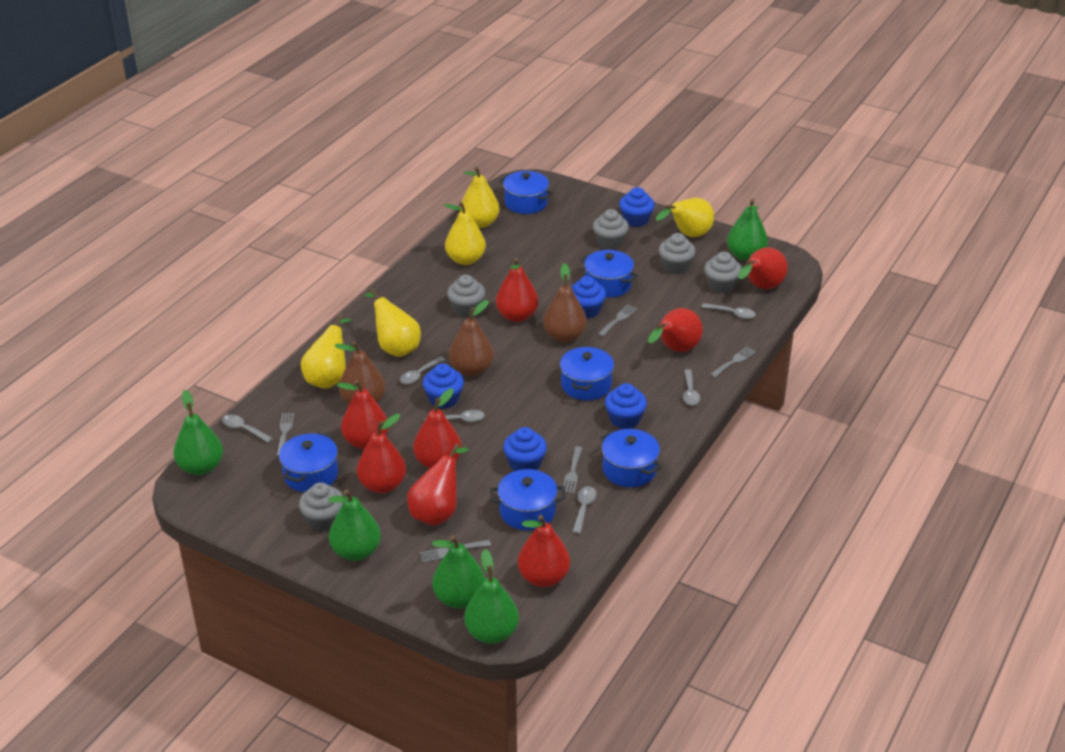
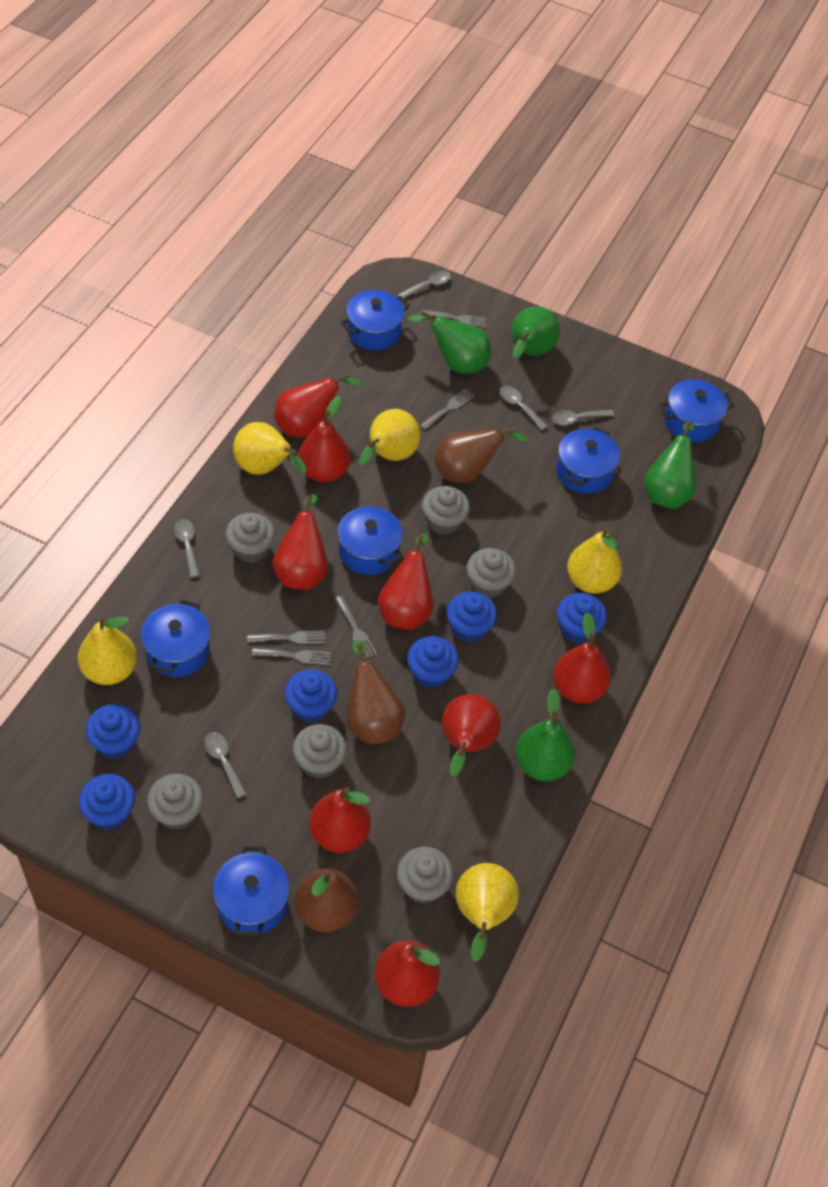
blue cupcake: [422,363,464,409] [503,427,547,471] [571,276,606,319] [605,383,647,429] [619,187,655,227] = 5 -> [79,774,135,830] [85,704,140,759] [285,669,337,723] [407,636,459,689] [446,592,497,643] [557,593,607,644] = 6
green pear: [174,390,223,475] [328,489,381,561] [432,535,485,609] [464,549,519,644] [727,199,768,261] = 5 -> [408,311,491,374] [511,306,560,359] [516,688,575,782] [644,421,696,509] = 4
grey cupcake: [299,482,343,531] [447,275,485,317] [593,209,629,249] [659,233,696,274] [704,252,742,293] = 5 -> [147,774,203,830] [225,513,275,563] [293,724,347,779] [397,847,453,904] [422,486,470,535] [466,548,516,598] = 6
grey spoon: [222,414,273,443] [400,357,445,384] [424,410,485,422] [573,486,597,534] [683,369,700,405] [702,303,756,319] = 6 -> [174,519,200,578] [204,732,246,798] [398,270,451,299] [500,386,548,430] [552,410,614,425] = 5

